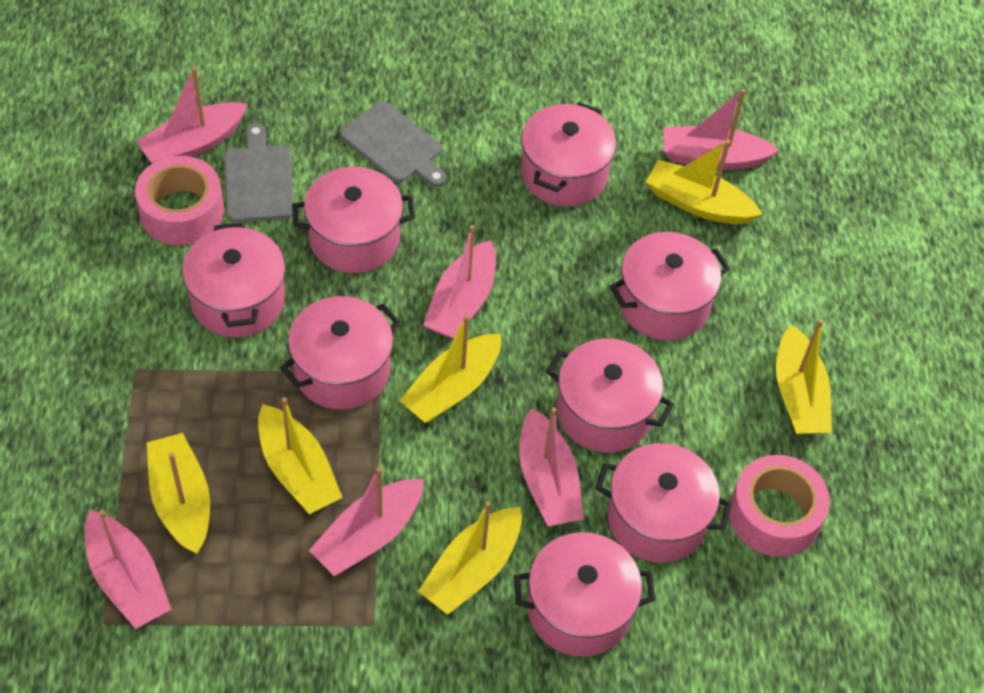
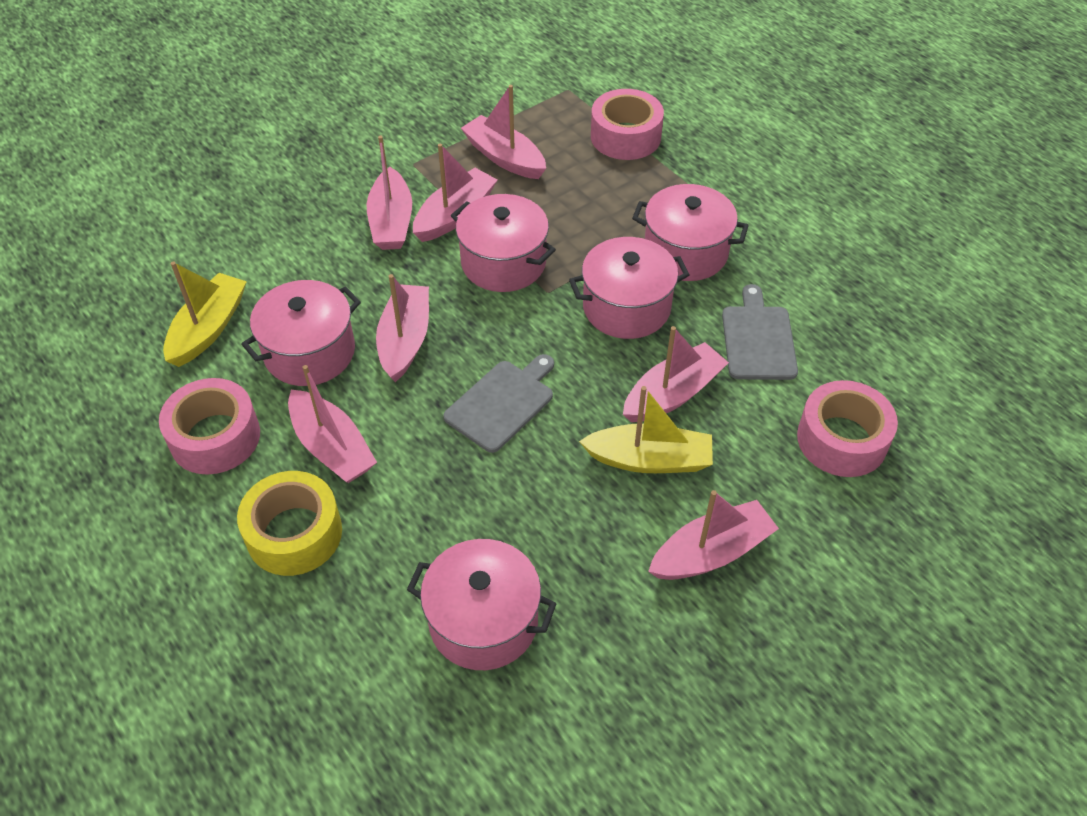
pink boat: [84,509,171,629] [136,67,248,164] [309,467,424,576] [423,225,496,339] [520,407,584,526] [663,89,779,170] = 6 -> [288,365,377,483] [366,136,412,250] [376,274,429,382] [413,144,497,242] [461,85,546,179] [623,326,729,422] [648,490,779,580] = 7
pink pot: [182,222,285,337] [280,296,400,410] [292,167,415,273] [514,532,655,657] [521,102,616,207] [546,339,674,453] [595,443,732,563] [609,232,730,340] = 8 -> [241,280,361,386] [407,539,557,670] [451,194,556,292] [569,237,690,339] [632,184,749,281] = 5
pink tape: [135,156,224,245] [729,455,830,557] = 2 -> [159,378,260,474] [591,89,664,160] [797,380,898,477] = 3
yellow boat: [146,433,210,554] [258,397,343,514] [399,315,501,423] [418,501,522,615] [646,140,762,224] [776,319,832,434] = 6 -> [163,261,247,367] [579,386,713,473] = 2
yellow tape: none = 0 -> [237,471,342,576] = 1

